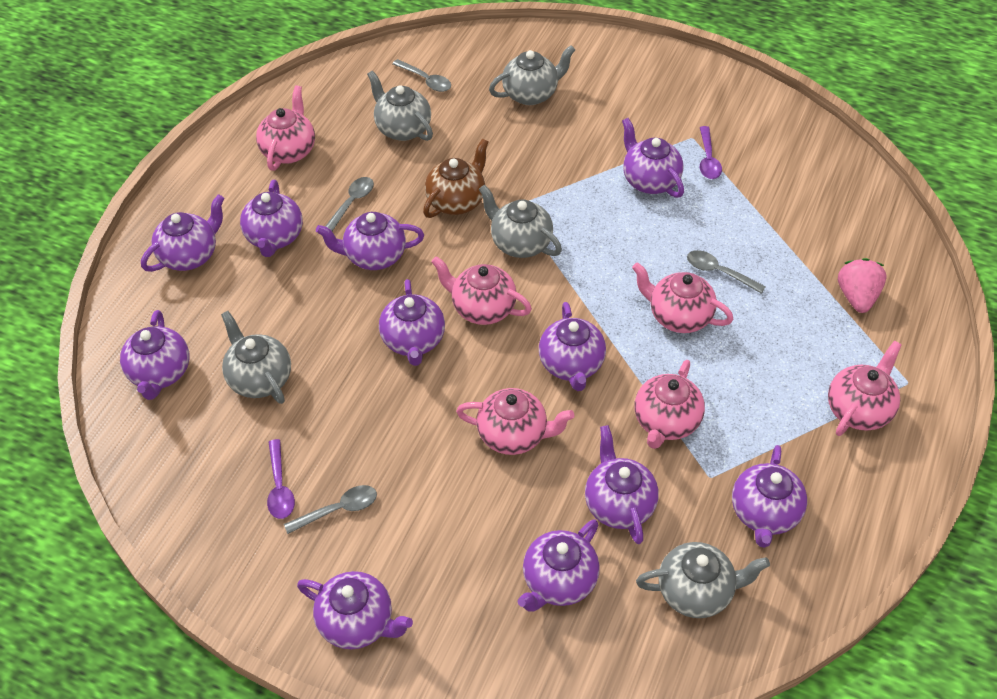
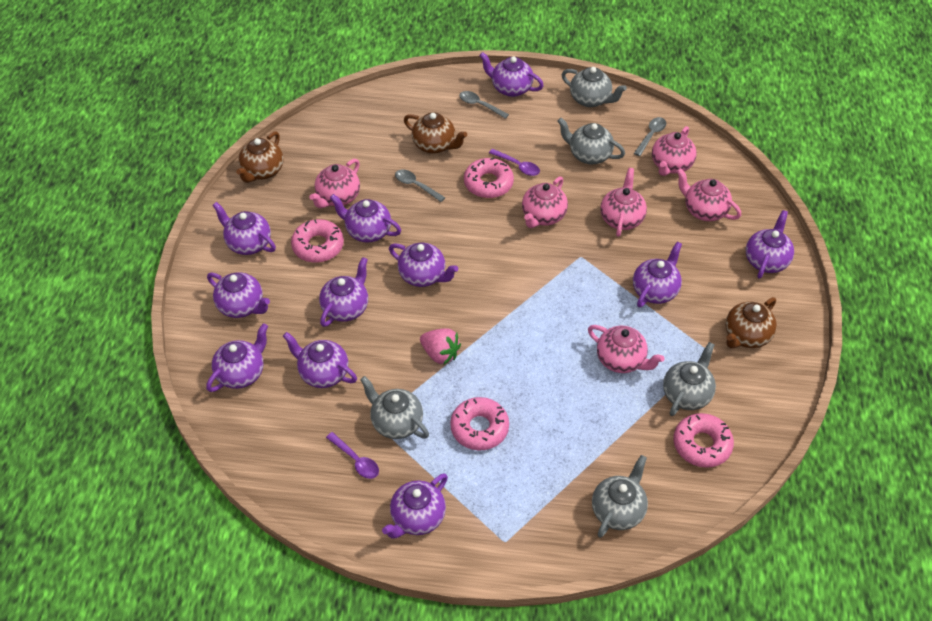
brown teapot: [423,138,489,218] = 1 -> [236,131,283,183] [404,112,467,154] [726,297,777,348] = 3
grey spoon: [284,485,377,534] [325,177,374,231] [392,59,451,92] [687,250,766,294] = 4 -> [395,170,445,202] [459,91,509,119] [634,117,666,156] = 3
pink donut: none = 0 -> [291,219,344,263] [450,397,509,450] [464,157,514,198] [673,413,734,468] = 4

